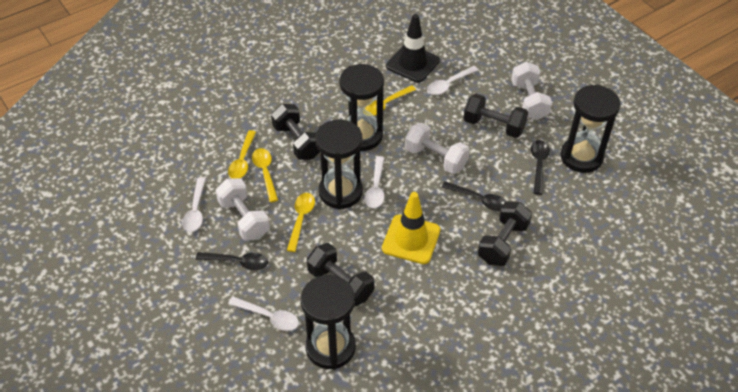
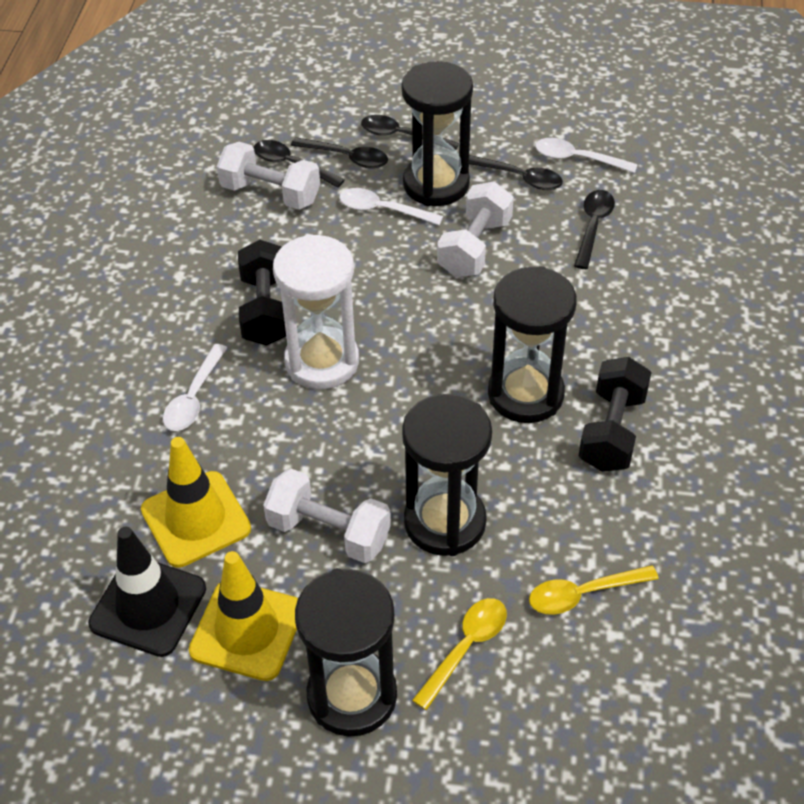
black dumbbell: [271,104,320,160] [307,243,374,306] [463,94,528,138] [478,201,532,266] = 4 -> [238,240,286,346] [579,357,652,472] = 2
black spoon: [195,252,268,270] [442,181,507,211] [531,140,550,195] = 3 -> [254,140,345,188] [291,137,388,169] [361,115,459,150] [469,155,563,190] [574,190,615,269] = 5
white hourglass: none = 0 -> [273,234,359,389] = 1
white spoon: [182,178,206,232] [228,296,299,331] [365,156,385,208] [427,66,478,95] = 4 -> [163,344,227,431] [339,188,443,225] [535,138,638,173] = 3
yellow spoon: [228,130,256,179] [252,148,278,202] [287,193,315,252] [365,85,416,116] = 4 -> [412,598,507,710] [529,565,659,615] = 2
yellow traffic cone: [382,192,441,264] = 1 -> [141,437,251,568] [189,551,298,681] = 2

